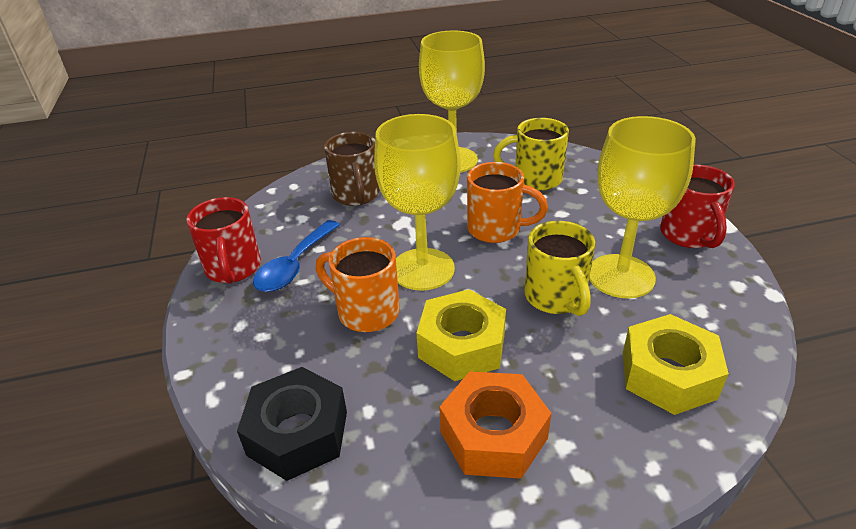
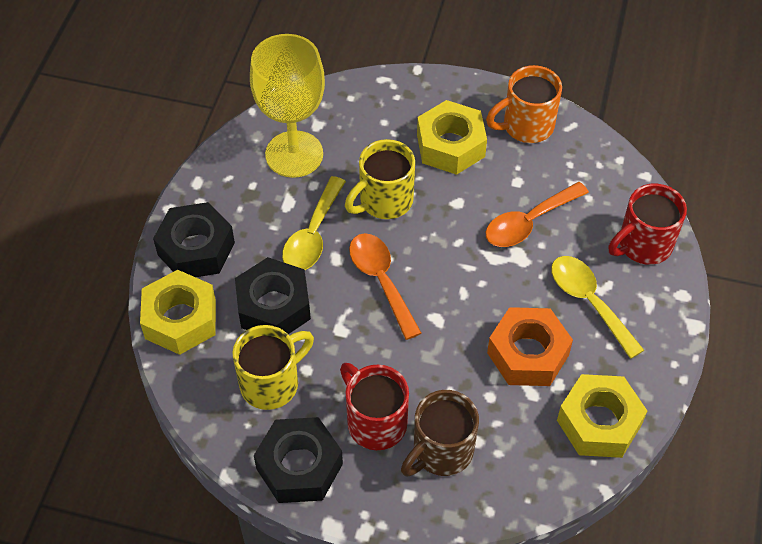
black nut: [237,367,347,481] = 1 -> [153,202,235,277] [235,257,311,334] [254,417,343,503] = 3
blue spoon: [253,220,340,292] = 1 -> none = 0
orange mug: [316,237,400,332] [467,162,548,243] = 2 -> [486,65,562,143] = 1
orange spoon: none = 0 -> [349,233,421,340] [486,182,589,247] = 2
yellow goblet: [374,114,461,291] [419,30,485,173] [589,116,696,298] = 3 -> [250,34,325,178] = 1
yellow nut: [417,289,506,381] [623,314,729,415] = 2 -> [140,270,216,355] [417,100,487,175] [557,374,647,458] = 3
yellow spoon: none = 0 -> [282,176,346,270] [551,256,644,359] = 2

